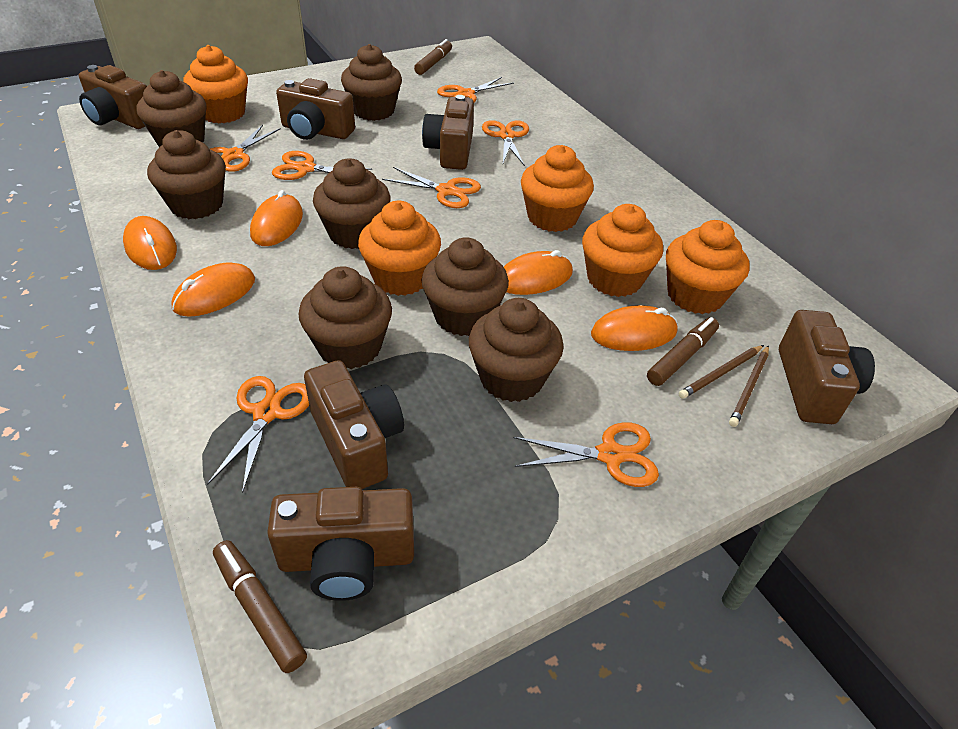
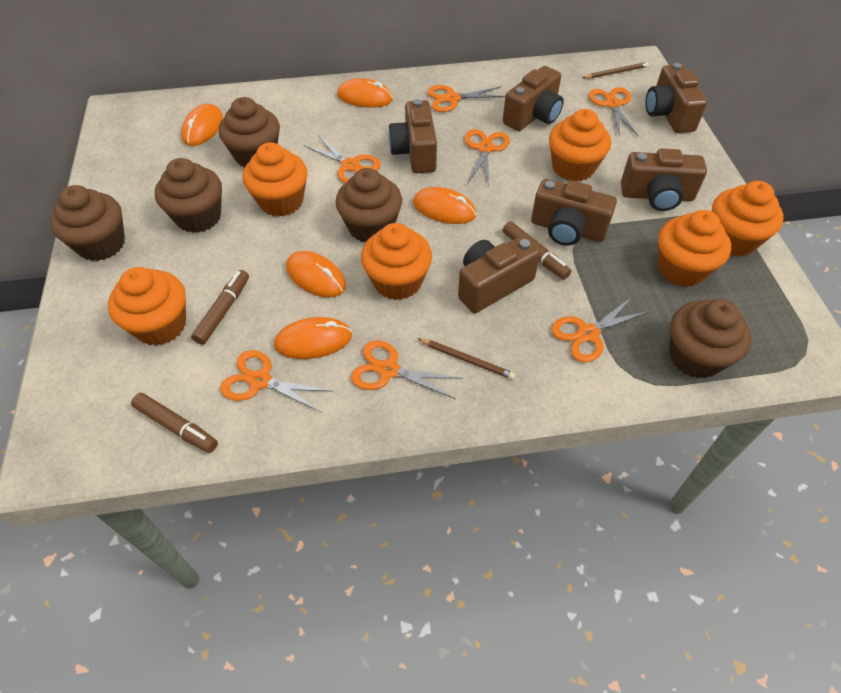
brown cupcake: [136,70,207,147] [147,130,226,219] [299,266,392,369] [313,158,391,249] [341,44,402,121] [422,237,509,336] [469,298,564,402] = 7 -> [50,185,125,261] [155,158,222,233] [219,97,280,168] [336,168,402,243] [669,299,752,378] = 5
orange cupcake: [183,45,248,124] [358,201,441,296] [521,145,594,232] [582,204,663,297] [666,220,750,314] = 5 -> [108,267,186,346] [243,142,308,217] [361,223,432,300] [549,109,611,182] [658,210,731,287] [712,181,784,257] = 6

